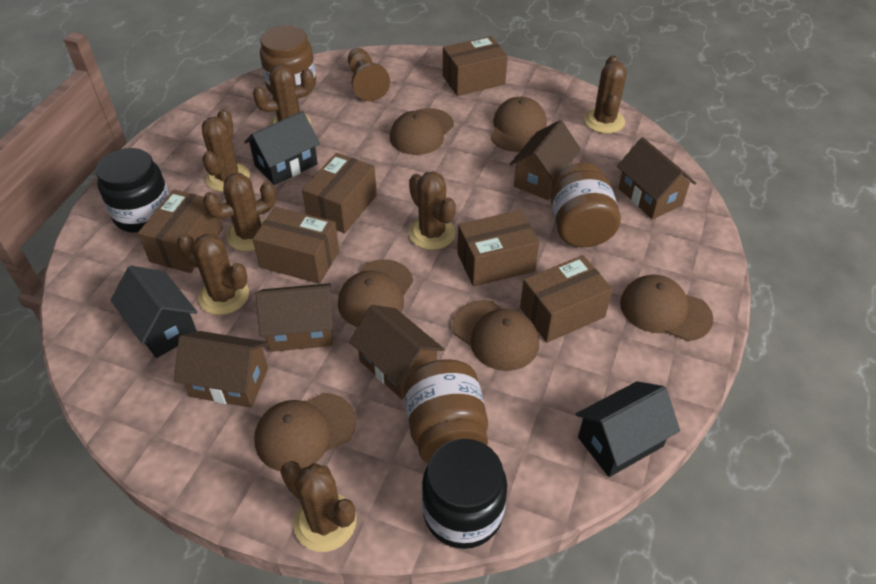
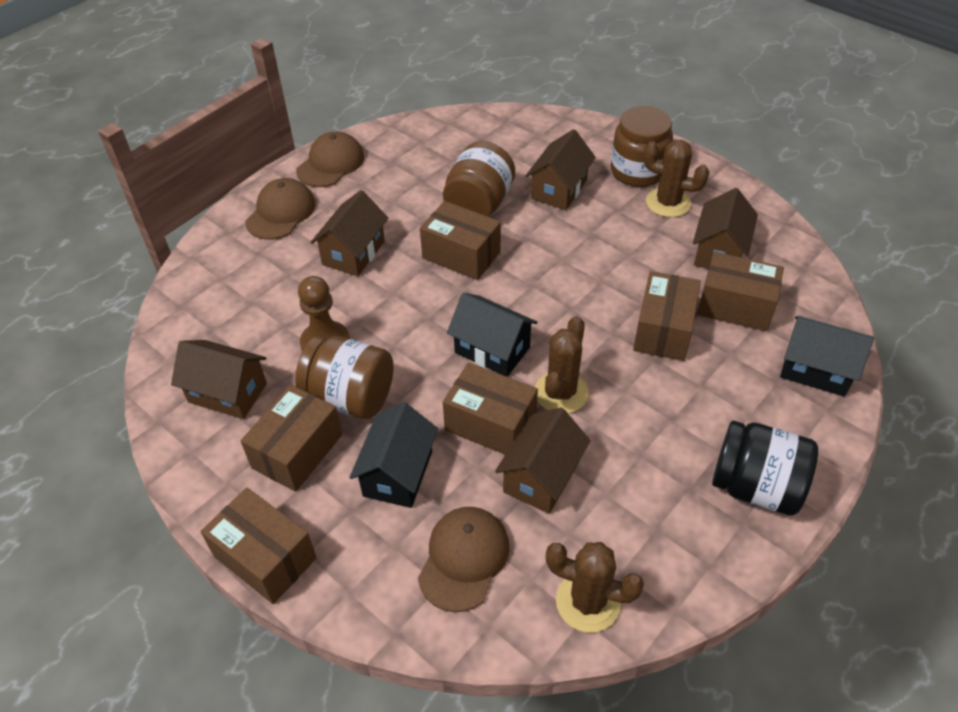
black jar: [96,148,169,233] [422,439,507,549] = 2 -> [712,421,818,516] = 1
brown cactus: [177,233,249,315] [202,109,250,192] [203,173,276,251] [253,65,314,125] [281,461,357,552] [409,171,456,250] [584,55,627,133] = 7 -> [535,316,589,413] [546,542,644,633] [643,140,710,217] = 3
brown cap: [254,393,356,471] [338,259,413,327] [390,108,454,155] [452,300,539,371] [491,97,547,152] [620,275,713,341] = 6 -> [245,178,316,240] [296,131,364,187] [418,507,510,612] = 3

